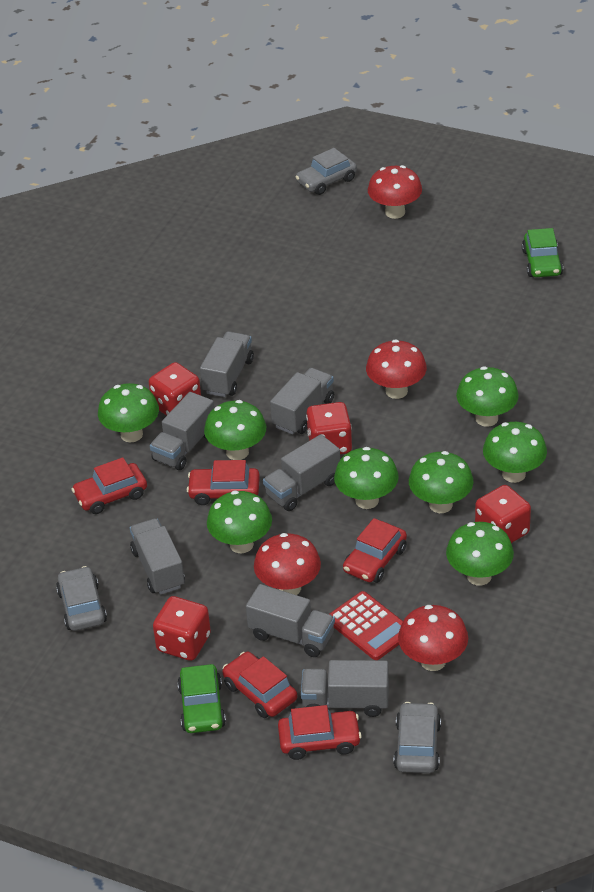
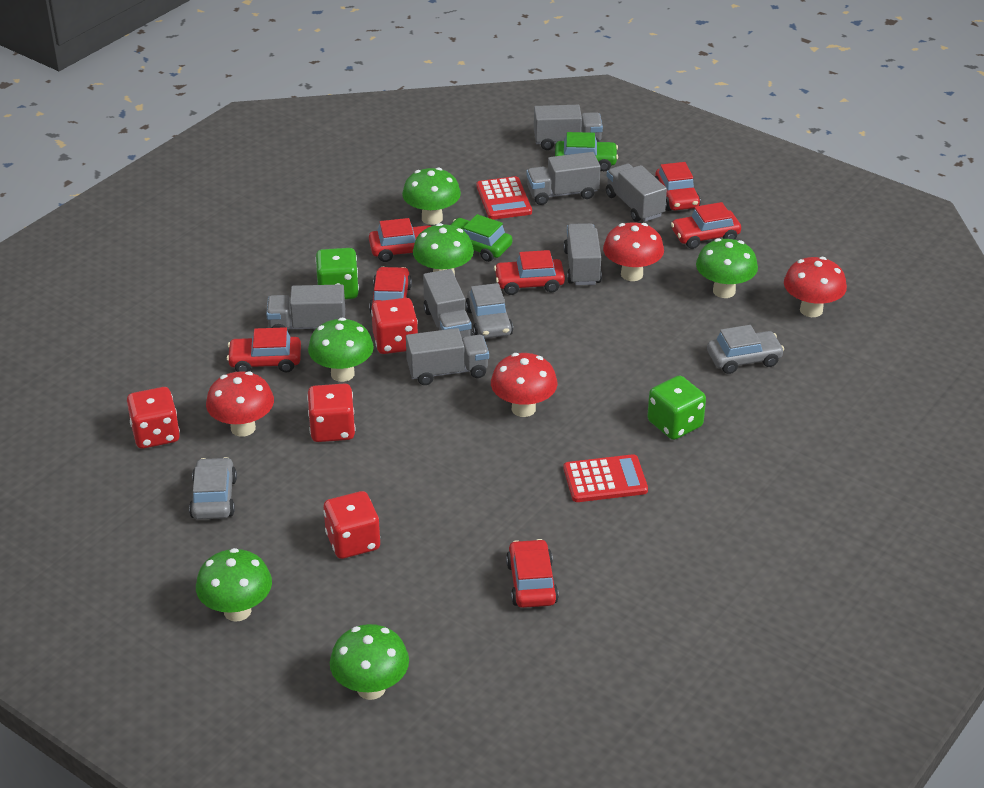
green dice: none = 0 -> [315,248,359,299] [647,375,706,440] = 2
green mushroom: [98,383,159,443] [204,400,266,460] [207,490,272,553] [334,447,399,509] [409,451,474,513] [446,522,514,586] [456,366,519,427] [483,422,547,483] = 8 -> [196,548,272,622] [308,318,374,382] [330,624,409,700] [402,167,461,225] [413,223,474,275] [696,238,758,298] = 6
red calculator: [330,591,403,660] = 1 -> [476,176,532,220] [563,454,648,502] = 2
red car: [71,457,147,514] [187,460,260,505] [223,652,297,718] [278,705,362,760] [343,518,407,583] = 5 -> [227,327,301,372] [369,218,431,262] [369,267,412,313] [494,250,565,295] [506,539,559,608] [655,162,701,211] [671,202,741,249] = 7

